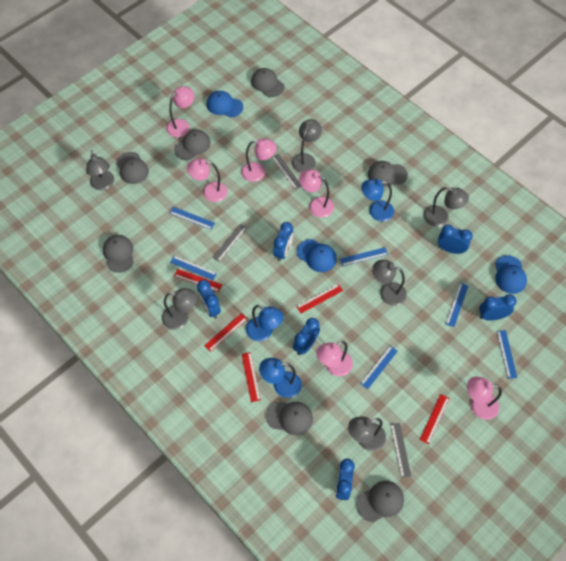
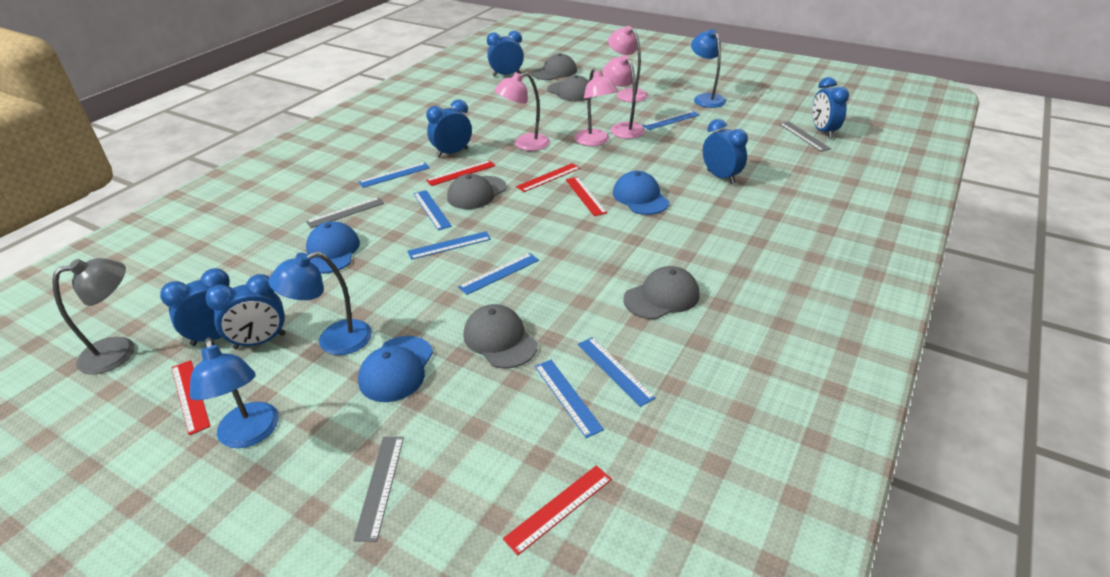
blue ruler: [169,207,215,230] [170,255,217,280] [340,247,388,266] [360,346,398,389] [446,283,468,327] [497,330,517,379] = 6 -> [359,162,430,188] [407,231,491,260] [413,190,452,230] [458,253,539,295] [535,360,604,438] [578,337,656,407] [642,111,700,130] = 7
grey cap: [103,235,134,273] [116,152,149,184] [174,129,211,160] [251,68,285,97] [266,401,313,435] [356,481,404,522] [368,161,408,187] = 7 -> [447,174,507,209] [463,304,537,369] [532,53,577,80] [547,75,592,101] [623,266,700,319] = 5
grey lamp: [86,150,114,190] [162,288,197,330] [292,119,322,173] [348,416,386,451] [372,260,407,306] [423,187,469,227] = 6 -> [52,258,135,374] = 1
pink lamp: [166,86,194,137] [187,159,228,202] [241,139,277,182] [299,169,334,218] [316,341,353,376] [467,377,502,420] = 6 -> [494,72,550,151] [575,68,618,146] [603,55,645,139] [608,26,648,102] = 4

